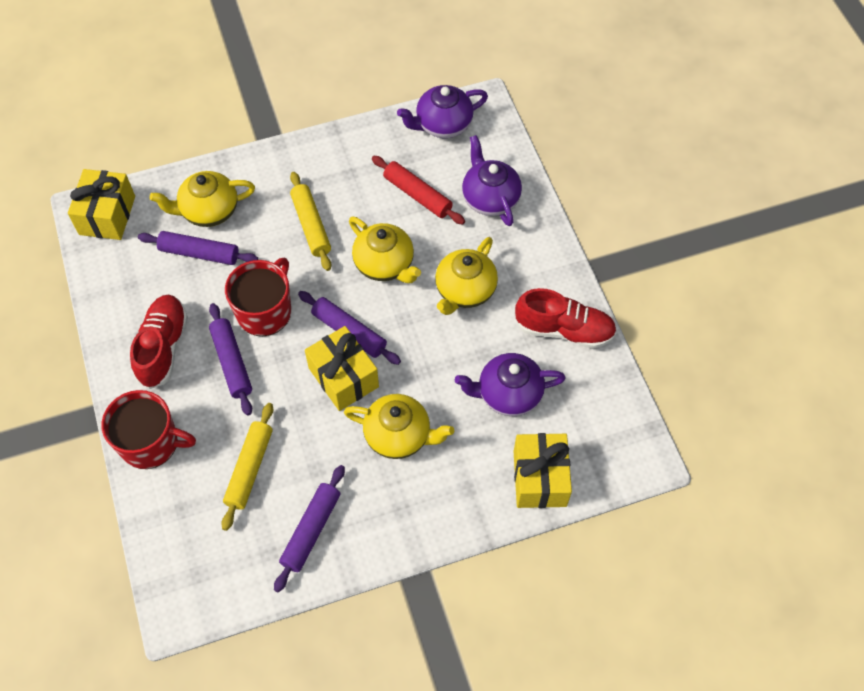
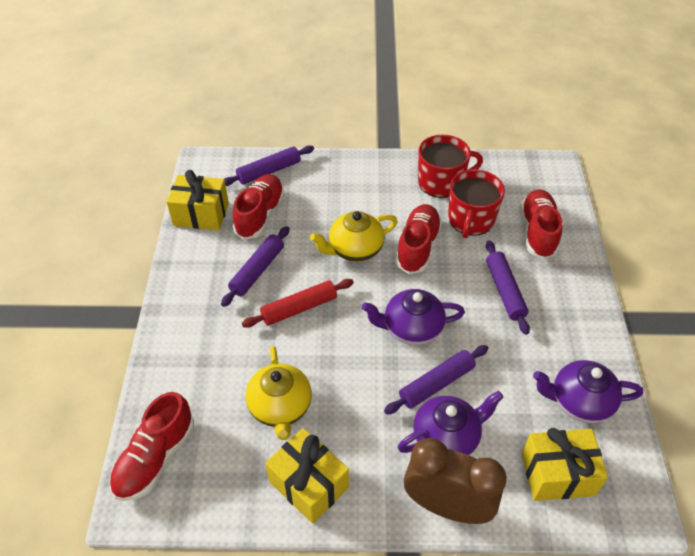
brown clock: none = 0 -> [404,438,507,524] = 1
red shoe: [130,295,188,389] [515,288,617,349] = 2 -> [110,392,194,501] [233,174,284,240] [396,204,442,274] [521,189,562,259] = 4
yellow rolling pin: [221,403,273,531] [290,172,331,271] = 2 -> none = 0
yellow teapot: [150,171,255,227] [344,394,454,459] [349,217,421,283] [435,237,498,315] = 4 -> [246,346,312,440] [310,211,398,262] = 2

